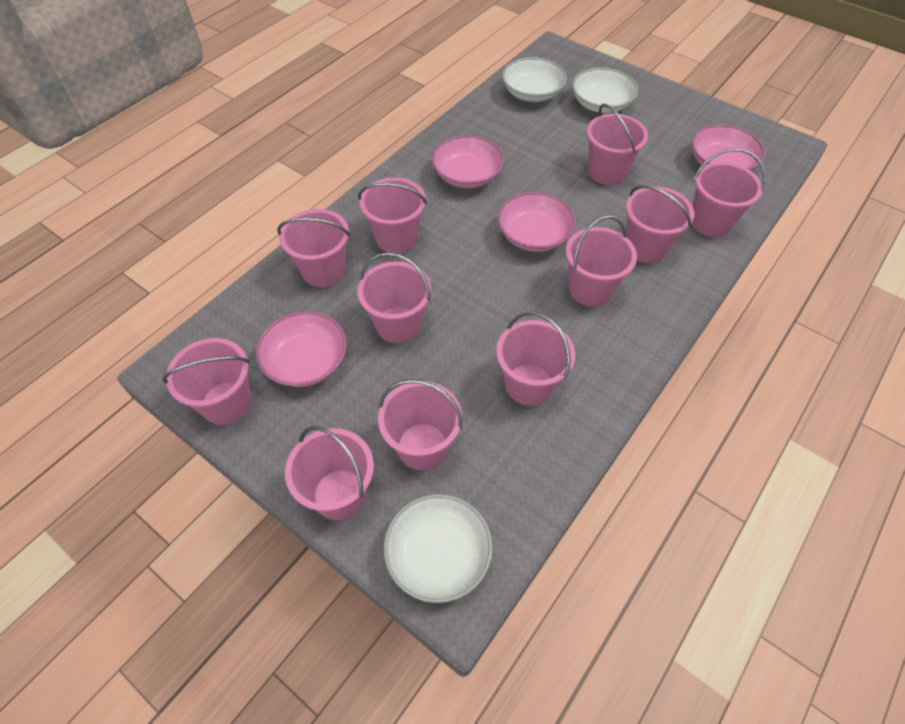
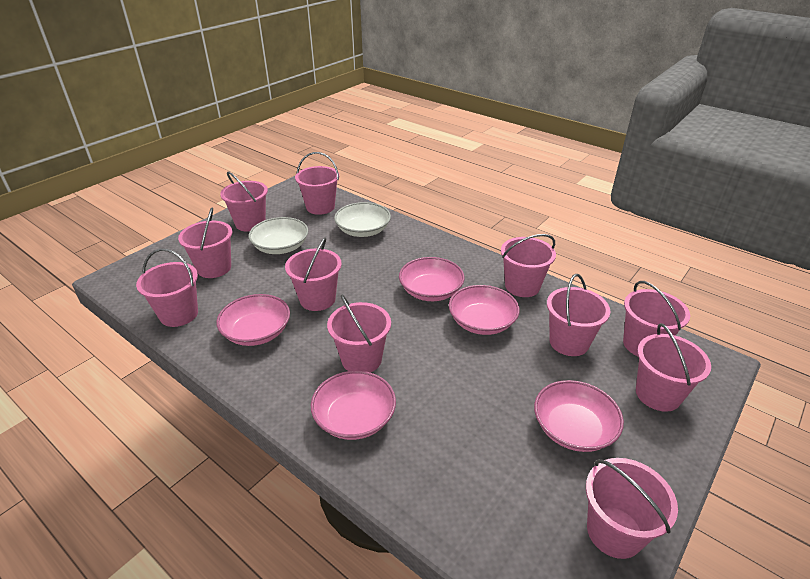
pink bowl: [256,311,347,387] [432,135,504,188] [498,192,576,252] [692,124,765,171] = 4 -> [216,294,290,346] [311,371,396,440] [399,257,465,301] [449,285,520,335] [534,380,624,452] = 5
white bowl: [384,494,493,603] [502,57,567,102] [572,67,638,113] = 3 -> [249,217,308,254] [334,202,391,237] = 2

